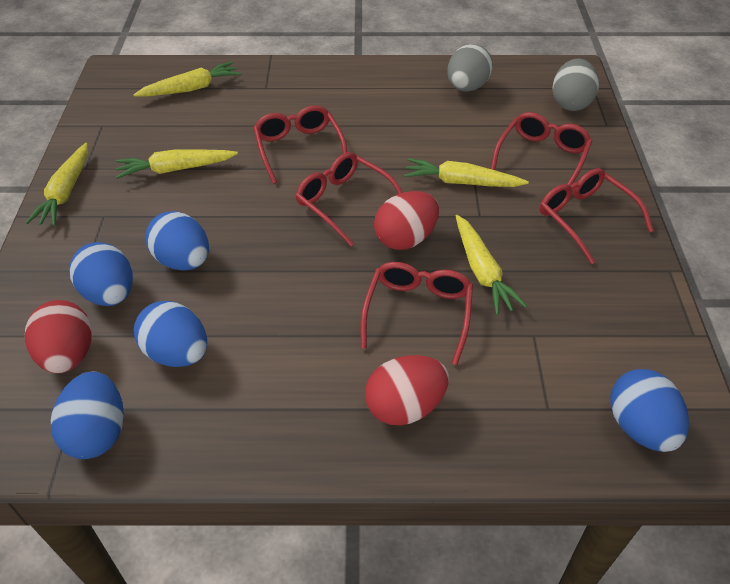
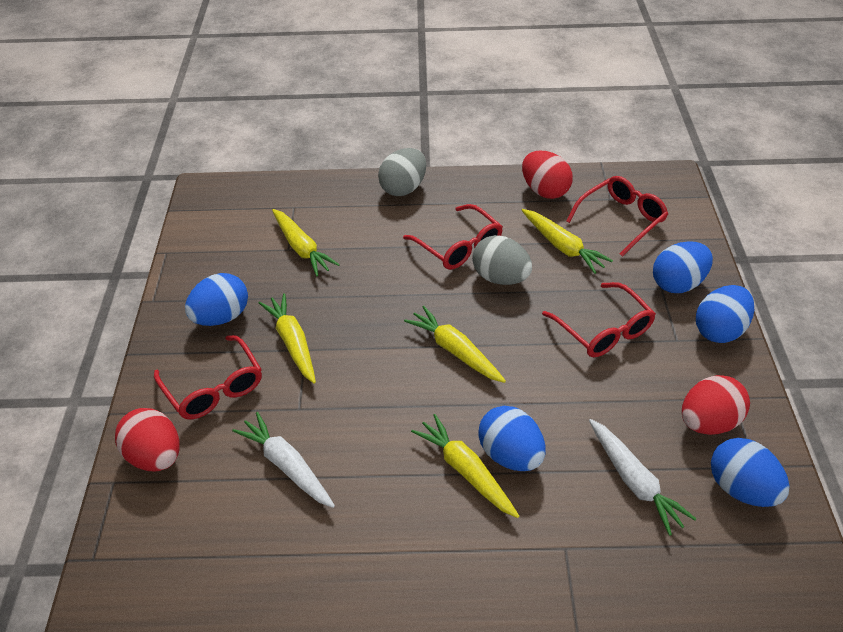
red glasses: [253,105,347,184] [296,152,403,246] [360,262,473,365] [490,112,592,186] [540,168,654,264] = 5 -> [154,335,262,419] [403,204,503,270] [542,282,656,357] [566,176,668,257] = 4
white carrot: none = 0 -> [232,412,335,508] [589,419,696,536] = 2

